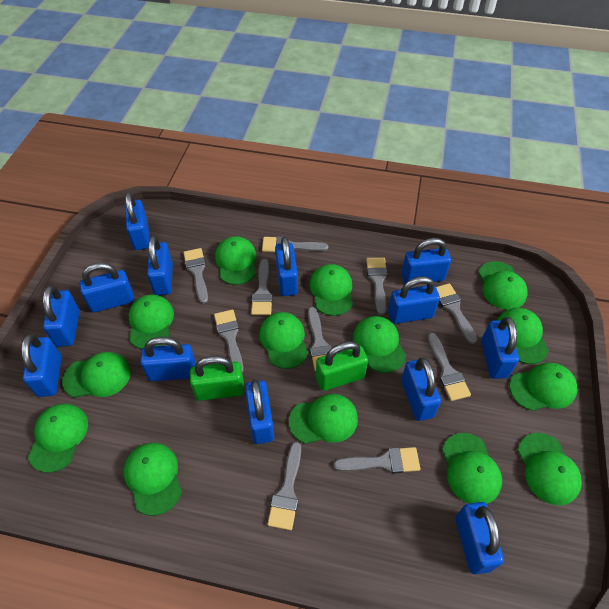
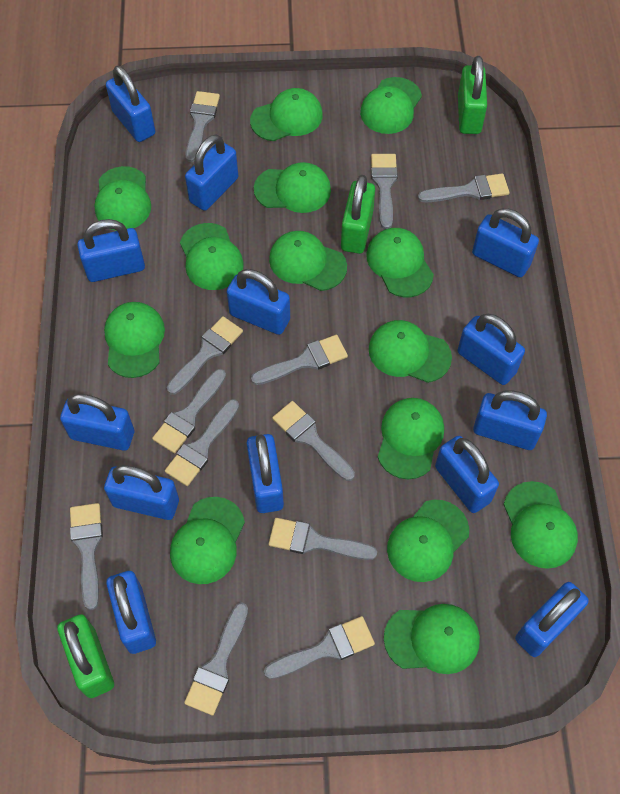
green padlock: [190,356,244,401] [316,341,368,391] = 2 -> [57,614,114,698] [341,175,375,254] [458,56,487,134] = 3
grey brush: [183,248,208,304] [214,309,243,373] [251,259,273,315] [262,236,328,252] [267,442,301,530] [308,307,332,371] [333,447,420,474] [366,258,388,315] [427,333,471,401] [436,283,478,344] = 10 -> [70,503,103,610] [152,369,226,453] [165,399,239,486] [167,316,243,395] [184,602,248,715] [186,91,220,162] [251,335,348,385] [264,616,375,679] [269,518,377,560] [272,401,355,481] [371,154,398,229] [418,173,509,202] = 12

